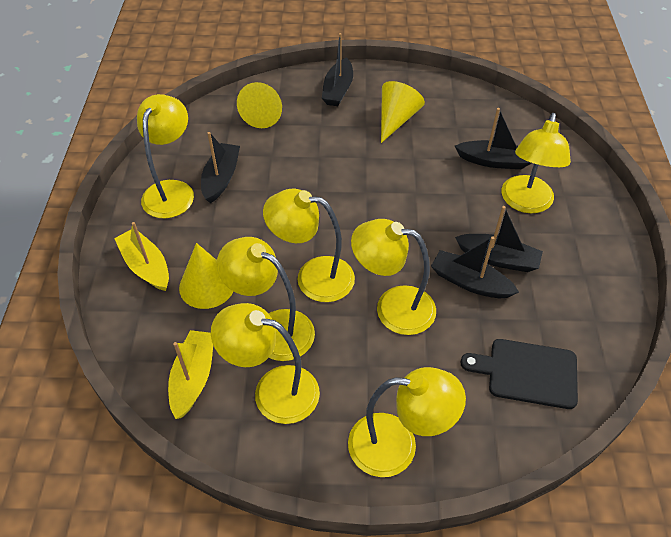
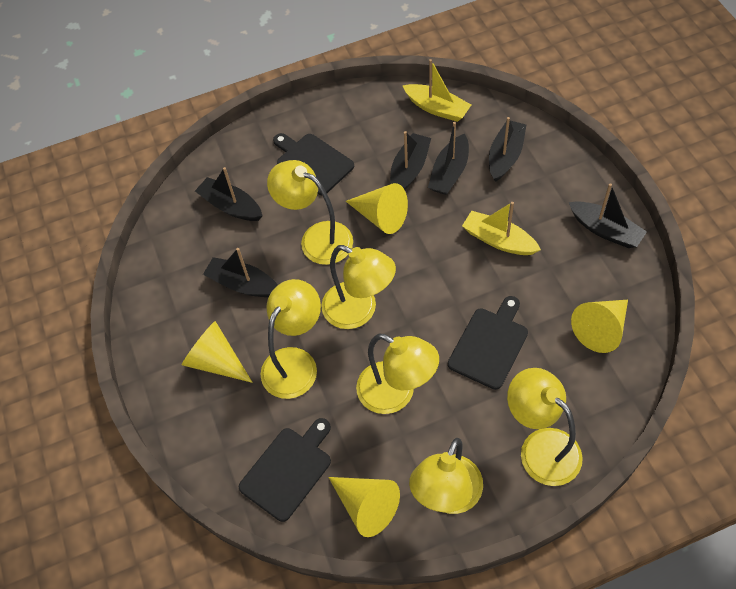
black boat: [201,132,240,203] [322,33,353,106] [431,236,519,298] [455,108,531,169] [455,206,543,272] = 5 -> [195,167,263,221] [203,248,278,297] [390,131,431,190] [428,122,469,195] [489,117,526,182] [569,183,647,248] = 6
black cutting board: [460,339,578,409] = 1 -> [239,418,331,522] [273,133,354,195] [448,296,528,390] = 3
yellow cone: [179,243,233,309] [237,82,282,128] [381,81,425,143] = 3 -> [182,321,252,383] [328,477,400,537] [346,183,408,234] [571,300,628,353] = 4
yellow lamp: [137,94,194,218] [211,303,320,424] [217,237,315,361] [263,189,355,302] [348,367,466,477] [351,219,436,335] [501,113,571,213] = 7 -> [261,279,321,399] [267,160,353,265] [321,245,396,329] [356,334,439,414] [409,438,483,514] [507,368,583,486] = 6

